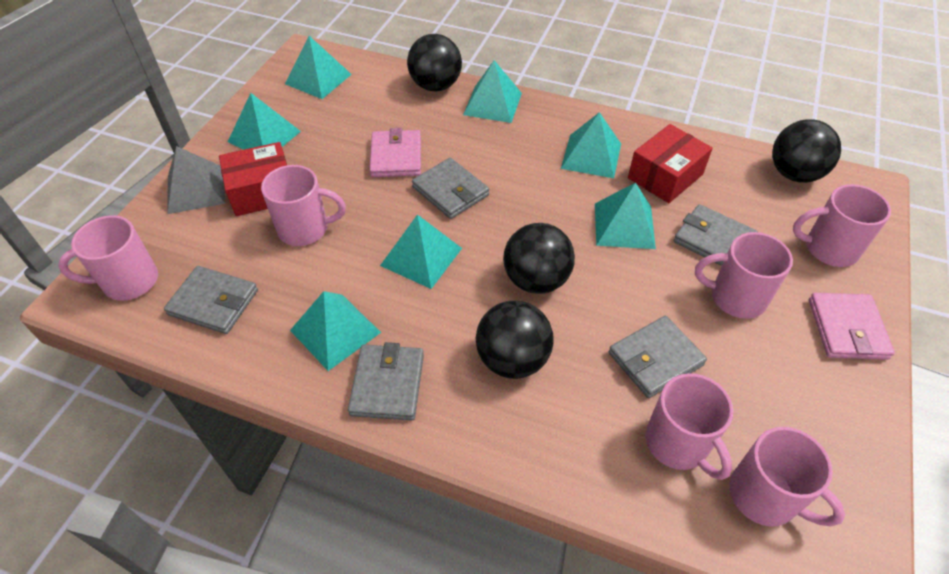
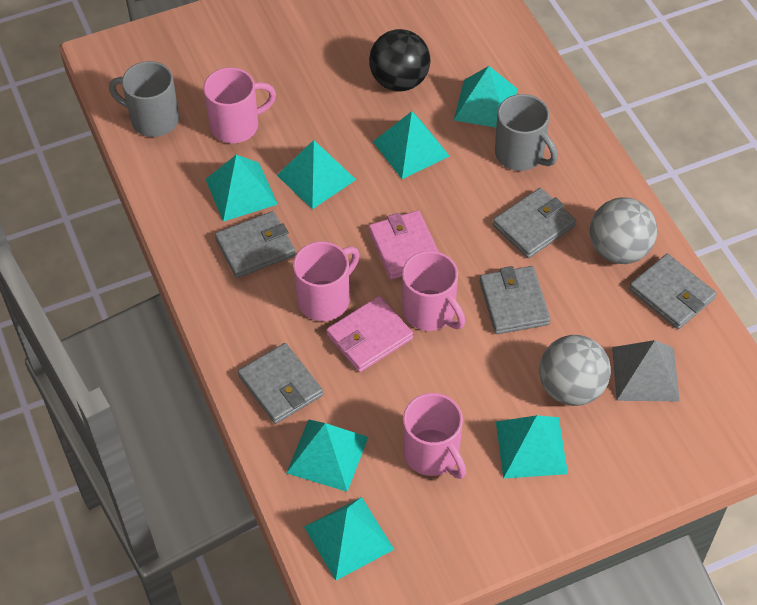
black ball: [407,34,462,91] [476,301,554,379] [503,223,575,294] [772,119,841,183] = 4 -> [369,29,430,92] = 1
grey ball: none = 0 -> [539,335,611,406] [590,197,657,264] = 2
grey mug: none = 0 -> [109,61,179,137] [495,94,558,171] = 2
pink mug: [58,215,158,301] [261,165,346,246] [645,373,733,480] [695,232,793,319] [729,427,845,527] [793,184,891,267] = 6 -> [203,67,276,143] [293,241,360,321] [402,251,465,331] [403,393,466,479] = 4
red box: [219,142,287,216] [628,124,713,203] = 2 -> none = 0

